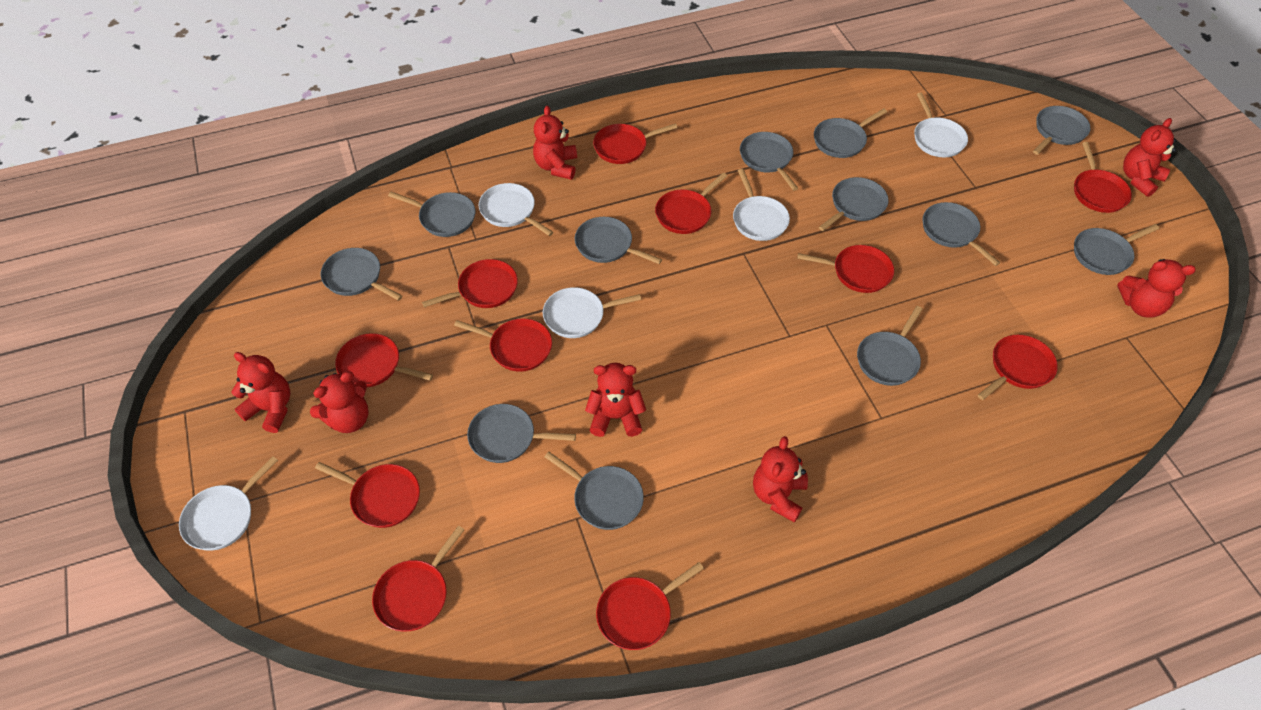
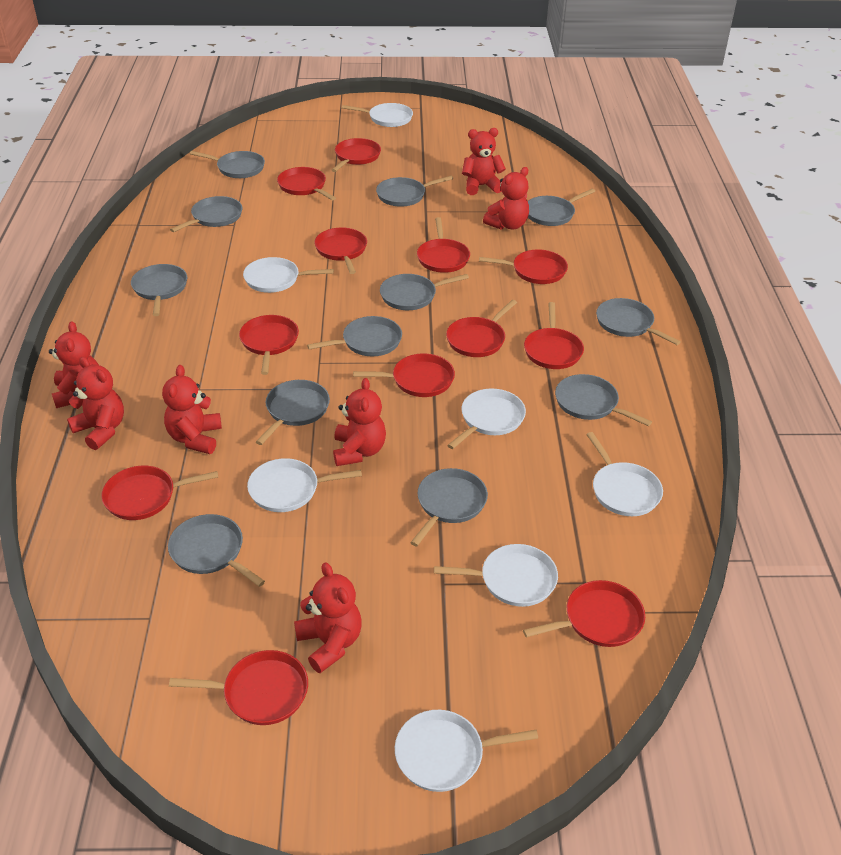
red pan: [315,462,420,528] [335,333,433,387] [372,526,464,632] [422,259,518,308] [454,318,552,372] [593,123,678,164] [596,562,704,650] [655,172,727,234] [797,245,894,293] [978,335,1058,400] [1074,142,1132,213] = 11 -> [101,466,218,520] [169,650,308,725] [239,315,299,375] [277,167,336,200] [314,227,367,274] [332,138,381,172] [353,354,455,397] [417,217,470,273] [446,300,517,357] [479,250,568,284] [523,580,645,647] [524,302,584,369] = 12
white pan: [179,456,278,551] [479,183,553,236] [543,287,641,338] [733,169,790,241] [914,93,968,157] = 5 -> [243,257,334,293] [247,458,362,512] [342,103,413,127] [395,710,538,792] [434,544,558,607] [447,389,526,449] [586,432,663,516] = 7

